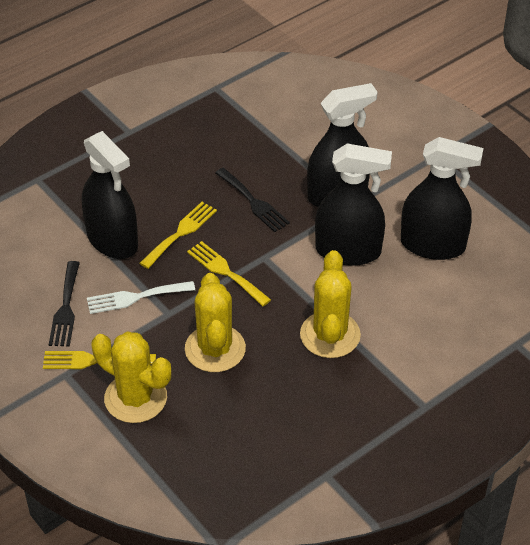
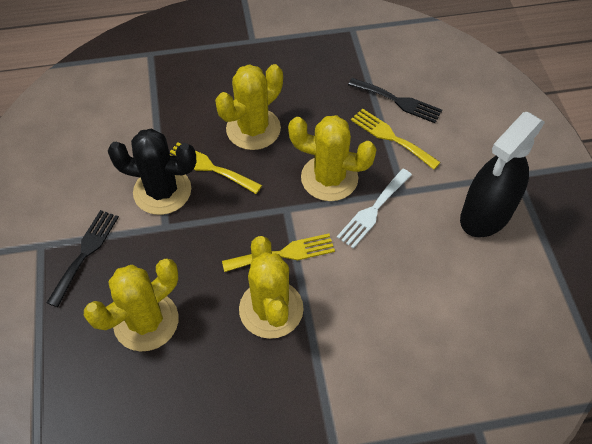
black cactus: none = 0 -> [108,129,196,215] = 1
black spray bottle: [82,131,138,259] [307,83,377,207] [315,143,392,266] [401,137,483,260] = 4 -> [460,112,545,237] = 1
yellow cactus: [92,331,171,423] [185,273,246,372] [300,250,361,358] = 3 -> [84,258,179,352] [215,64,283,150] [239,236,304,339] [288,115,377,201] = 4

